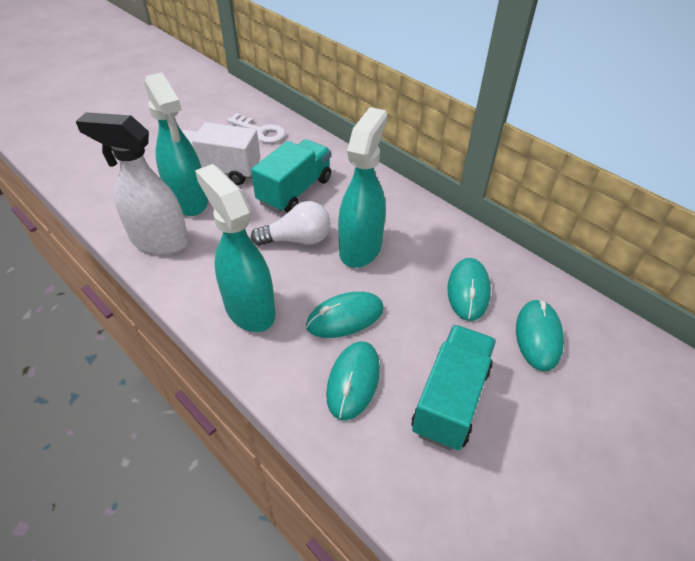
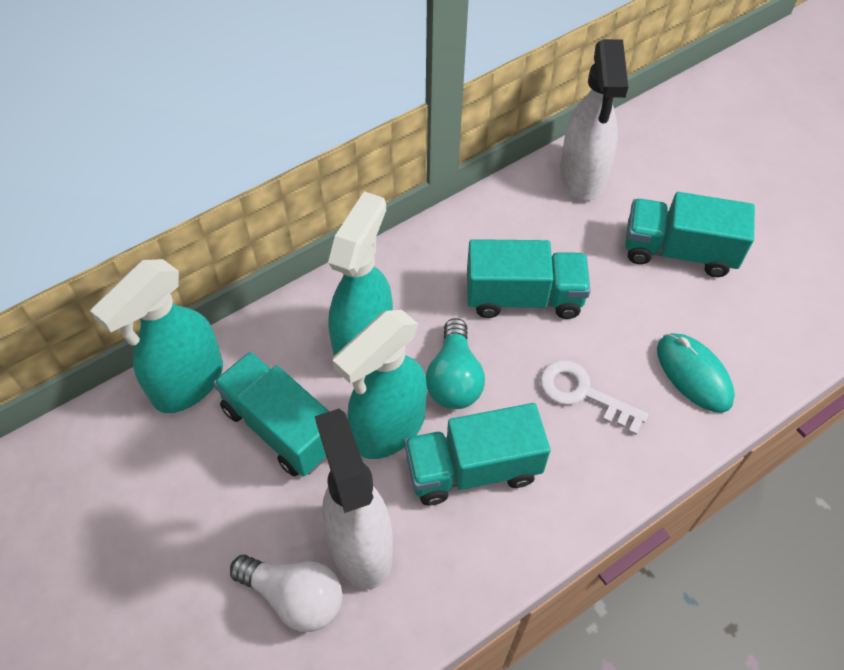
turquoise light bulb: none = 0 -> [426,318,485,409] = 1
turquoise mouse: [306,292,384,338] [326,341,380,420] [447,258,491,321] [516,299,564,371] = 4 -> [657,333,735,413] = 1
turquoise truck: [251,139,331,213] [412,325,496,451] = 2 -> [213,351,330,477] [404,403,550,505] [467,239,591,319] [625,192,755,277] = 4
white spray bottle: [76,112,189,255] = 1 -> [315,409,393,589] [560,39,628,201] = 2
white truck: [182,122,260,185] = 1 -> none = 0

